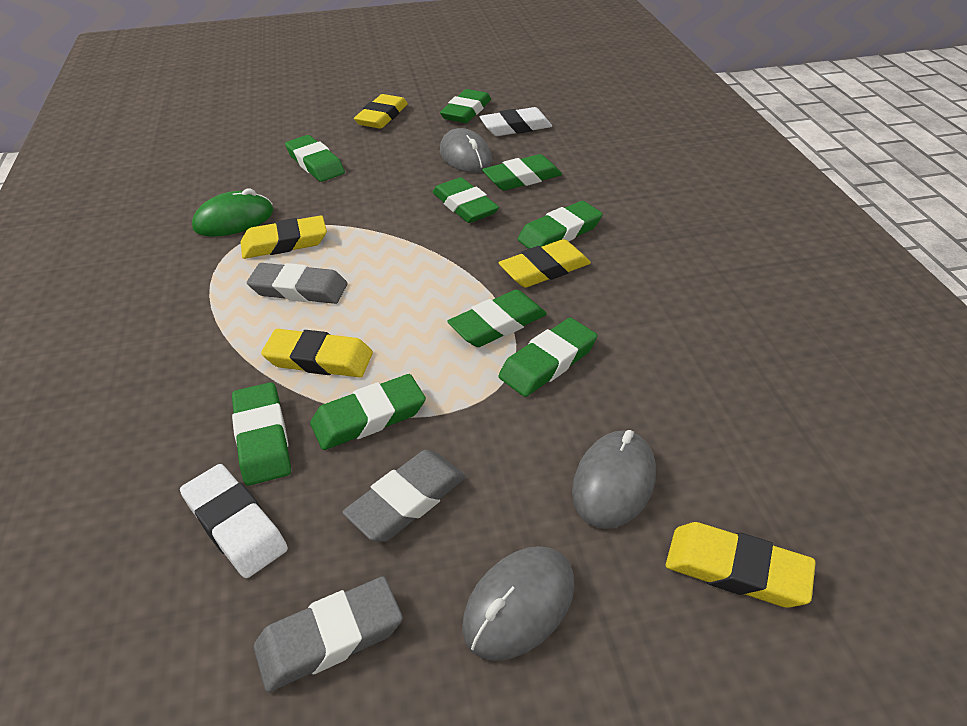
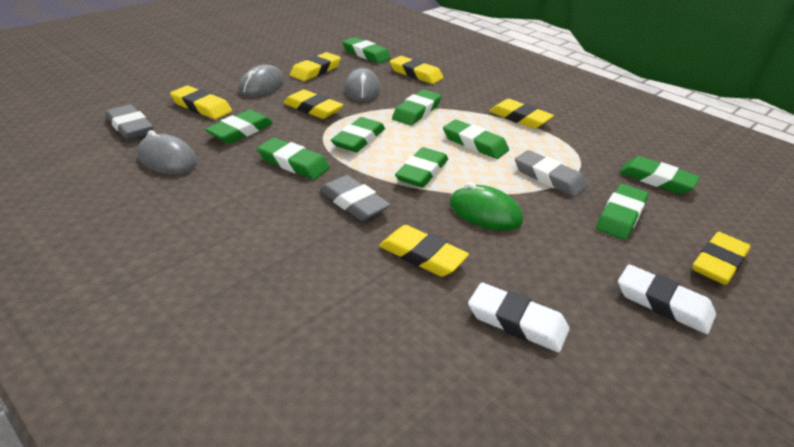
yellow eraser: [241,215,327,259] [261,329,373,377] [354,94,408,129] [499,239,591,288] [666,522,816,608] = 5 -> [170,86,232,119] [283,90,344,119] [290,52,341,81] [379,225,469,277] [390,56,444,84] [489,99,554,129] [692,232,751,285] = 7

